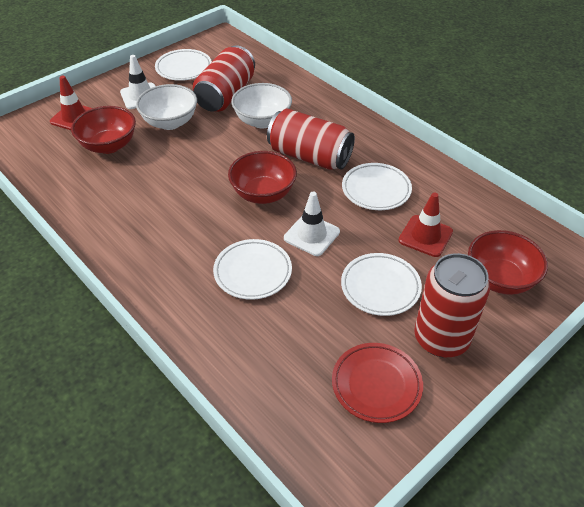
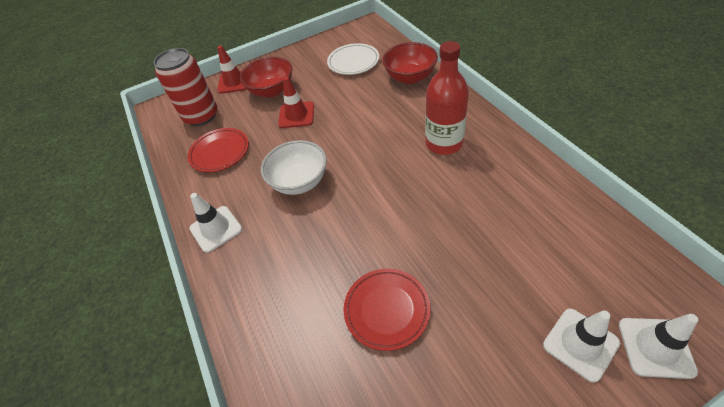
red bottle: none = 0 -> [425,41,469,155] = 1
red bowl: [71,106,136,154] [228,151,297,204] [468,230,548,295] = 3 -> [240,57,292,98] [382,42,438,84] = 2
red can: [193,46,255,112] [267,108,355,170] [414,253,490,357] = 3 -> [154,48,218,126] = 1
red plate: [332,343,423,423] = 1 -> [188,128,249,172] [343,269,431,351] = 2
white bowl: [136,84,197,130] [231,83,292,128] = 2 -> [261,140,327,195] = 1
white plate: [155,49,212,81] [213,239,292,300] [341,253,422,316] [342,163,412,210] = 4 -> [327,43,379,75] = 1
white traffic cone: [120,55,155,109] [284,192,340,256] = 2 -> [189,193,242,253] [543,308,620,383] [619,314,698,379] = 3

